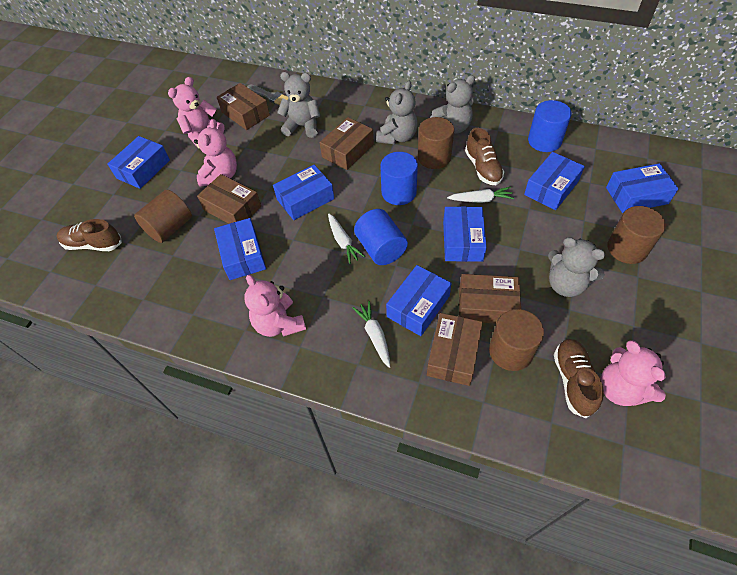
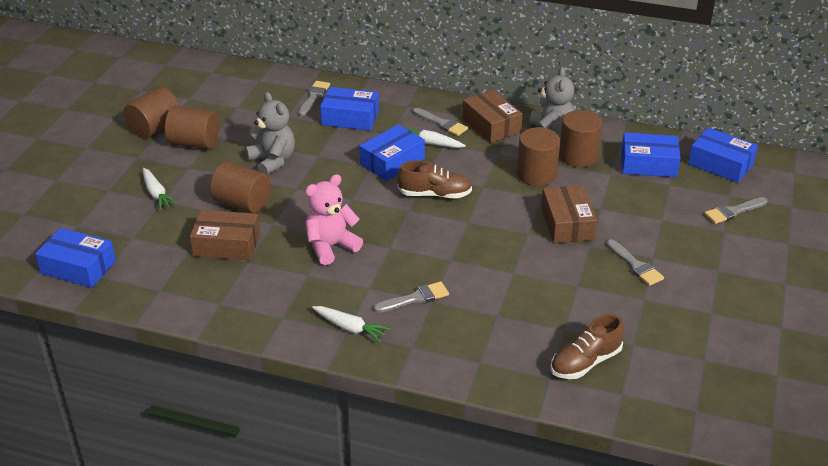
blue box: [108,136,170,189] [214,218,266,280] [273,165,334,220] [386,265,452,336] [443,206,487,262] [524,152,585,210] [606,163,679,213] = 7 -> [35,228,116,288] [320,87,379,131] [359,125,425,181] [621,132,681,177] [688,128,758,183] = 5
blue cylinder: [354,209,408,265] [380,152,418,205] [528,100,572,152] = 3 -> none = 0
brown box: [197,174,261,224] [217,83,270,130] [320,117,374,170] [427,313,483,386] [459,274,521,324] = 5 -> [190,210,260,260] [463,90,523,143] [541,185,597,243] = 3
brown cylinder: [134,190,192,243] [418,117,454,169] [489,309,544,371] [607,206,666,264] = 4 -> [124,87,180,138] [165,106,219,149] [210,162,271,213] [517,127,560,186] [559,110,603,167] = 5
brown shoe: [57,219,122,251] [465,128,504,185] [554,339,604,418] = 3 -> [397,160,472,199] [551,314,624,379] = 2
grey brush: [247,84,289,105] = 1 -> [299,81,330,116] [373,281,449,313] [413,108,468,136] [606,239,664,286] [704,197,767,224] = 5
grey teddy bear: [277,72,320,138] [376,81,417,144] [430,75,475,134] [548,237,605,297] = 4 -> [246,92,295,175] [529,67,574,136] = 2
pink teddy bear: [168,77,225,148] [194,119,237,186] [244,274,306,337] [600,340,666,406] = 4 -> [305,174,363,265] = 1

